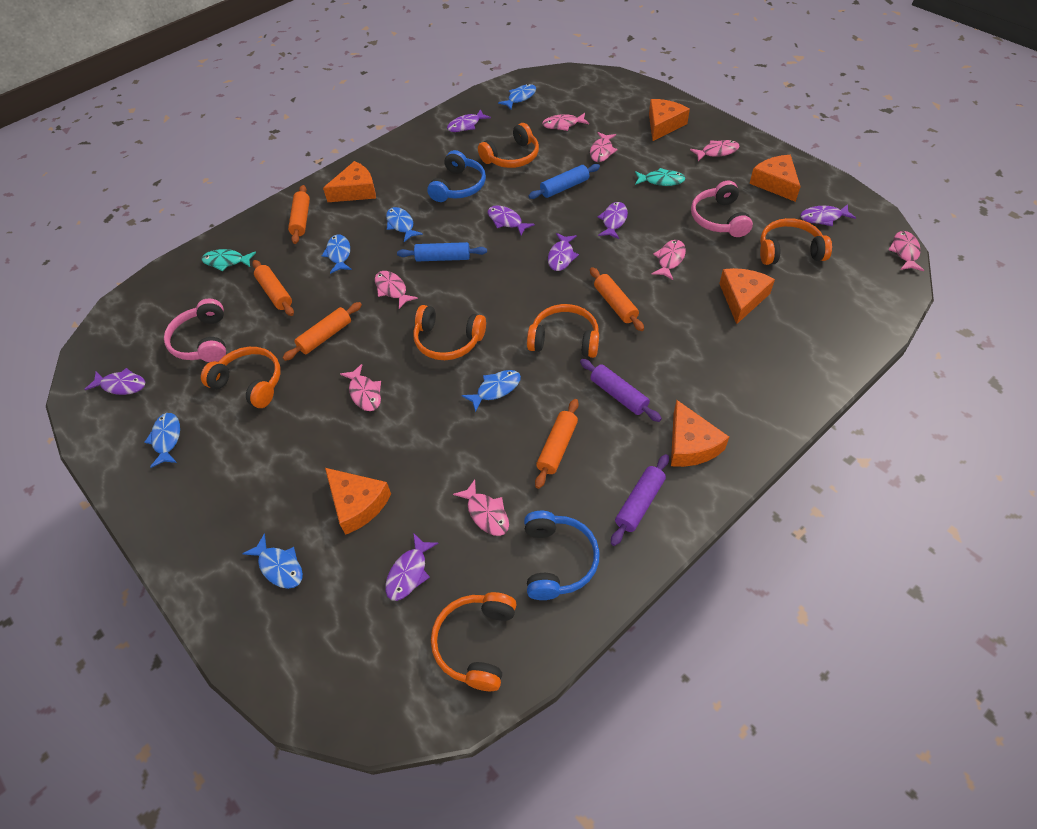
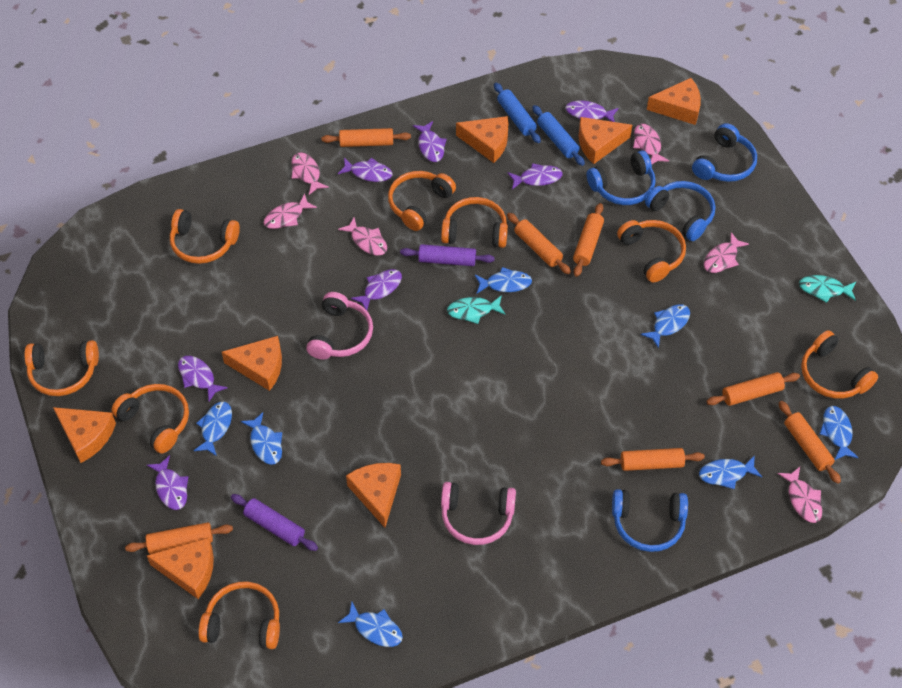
blue fish: [144,413,180,468] [242,534,303,589] [322,235,352,274] [386,207,423,242] [462,370,521,412] [498,84,536,109] = 6 -> [193,402,232,456] [241,412,282,465] [338,602,403,647] [475,267,532,293] [641,304,690,349] [699,455,762,489] [820,406,859,460] = 7
blue headphones: [427,150,486,202] [524,511,600,600] = 2 -> [587,150,656,205] [612,489,688,552] [645,181,715,241] [692,123,757,182] = 4
orange cheese: [323,161,376,202] [325,468,391,535] [649,99,690,141] [671,400,729,467] [719,268,775,324] [749,155,801,202] = 6 -> [53,407,116,463] [147,537,214,599] [222,336,282,391] [346,463,401,528] [456,116,508,163] [578,117,632,164] [647,78,701,125] = 7
orange headphones: [201,347,281,408] [413,305,486,360] [431,592,517,691] [478,123,539,168] [527,304,599,358] [760,218,832,265] = 6 -> [24,340,99,396] [112,384,189,453] [170,209,240,264] [198,582,280,649] [388,171,456,231] [441,197,508,248] [617,220,686,283] [801,330,878,399] = 8
orange rolling pin: [252,260,294,316] [283,302,362,361] [288,185,310,244] [535,399,579,489] [590,267,644,331] = 5 -> [125,522,233,554] [322,128,411,147] [507,213,571,274] [573,203,604,277] [601,448,705,471] [706,372,800,406] [779,401,841,484] = 7
pink fish: [340,364,381,411] [375,271,418,309] [453,480,509,536] [542,113,589,131] [590,132,618,162] [651,240,686,280] [690,140,740,161] [888,231,924,271] = 8 -> [264,193,317,229] [291,152,329,195] [338,217,387,256] [633,124,669,164] [704,232,749,273] [778,467,822,523] = 6

